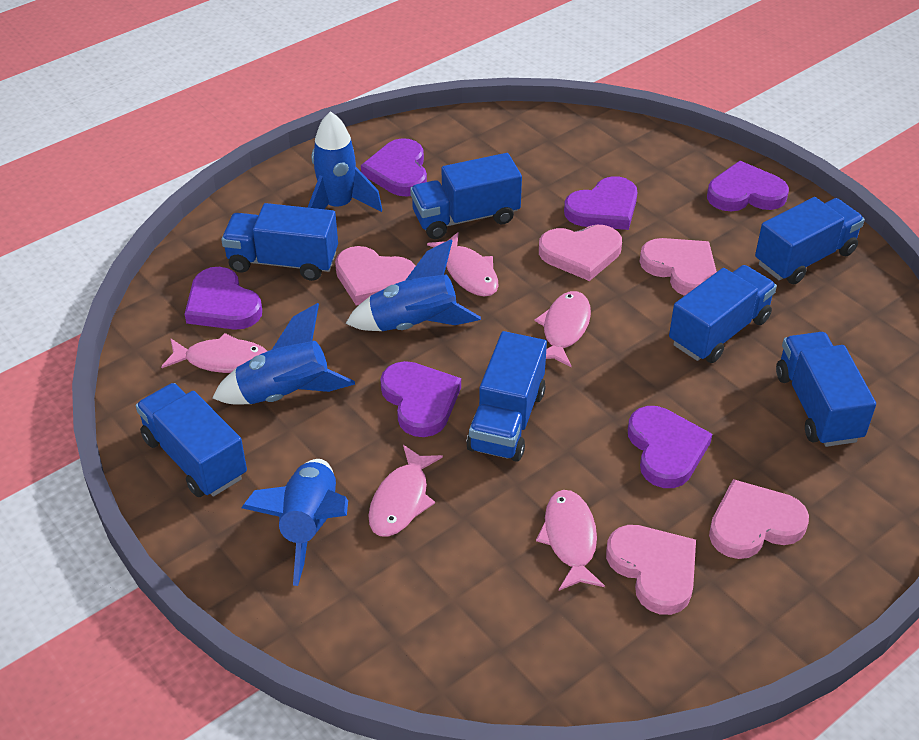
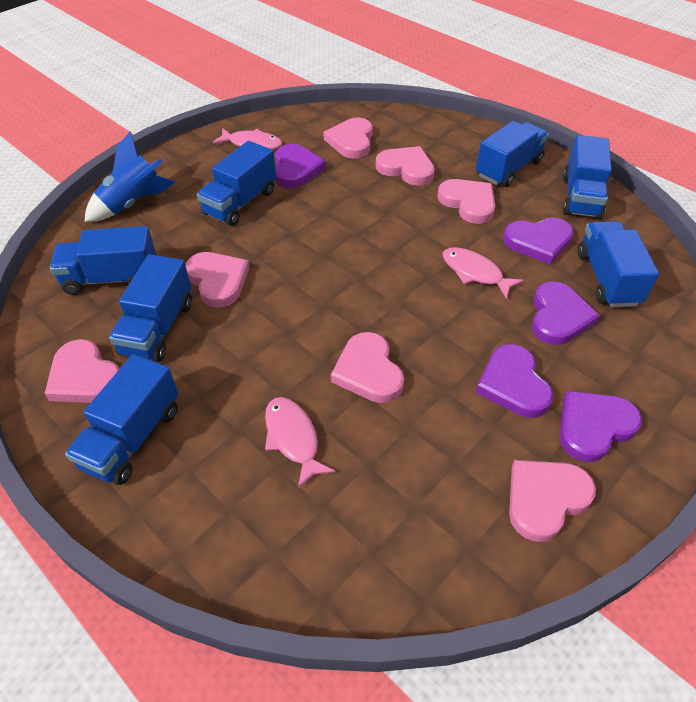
blue rocket: [213,303,355,404] [242,459,348,586] [307,111,383,212] [345,239,481,331] = 4 -> [85,132,175,222] = 1
pink fish: [161,333,267,373] [368,445,443,537] [427,232,499,297] [534,291,591,368] [536,490,605,590] = 5 -> [213,128,282,150] [265,397,336,488] [443,247,524,299] = 3
pink heart: [335,246,415,306] [539,225,622,281] [606,525,696,615] [639,238,717,296] [709,479,809,559] = 5 -> [45,339,119,403] [185,252,249,307] [323,118,373,158] [331,332,404,403] [376,146,435,185] [437,179,495,224] [509,460,596,542] = 7
purple heart: [185,267,262,330] [361,138,427,196] [380,361,461,437] [564,176,638,230] [628,406,712,488] [707,161,789,211] = 6 -> [275,144,326,188] [476,344,553,418] [503,217,574,264] [532,282,600,345] [560,391,642,462] = 5

